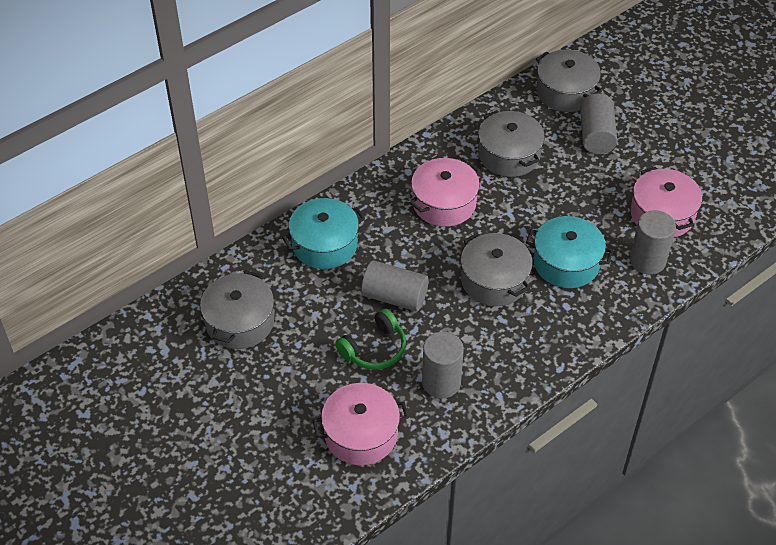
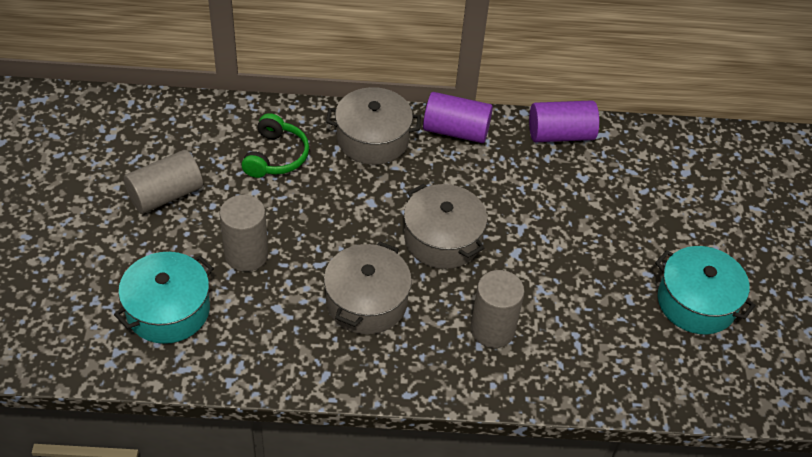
grey cylinder: [361,260,429,311] [422,332,464,398] [580,93,617,154] [630,210,676,275] = 4 -> [124,150,203,214] [220,195,268,272] [470,270,525,348] = 3
grey pot: [200,271,274,349] [461,233,532,306] [478,110,545,177] [536,49,602,112] = 4 -> [324,242,412,334] [326,87,421,165] [404,184,487,269] = 3
pink pot: [312,383,409,465] [410,158,480,227] [631,167,702,238] = 3 -> none = 0
purple cylinder: none = 0 -> [423,92,493,143] [529,100,599,142] = 2

